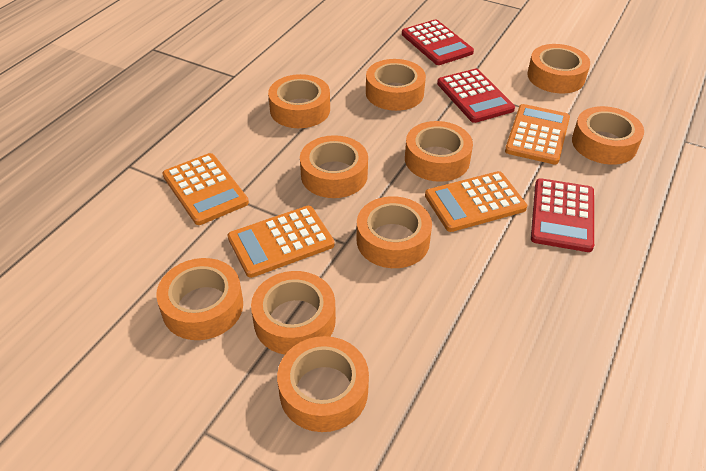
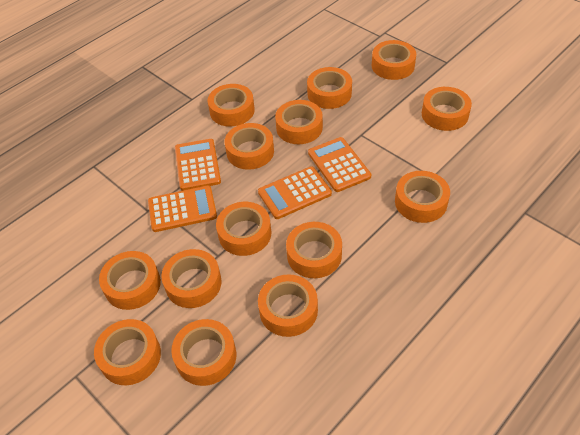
orange tape: [156,258,243,340] [251,271,336,355] [268,74,330,128] [277,336,369,432] [300,135,368,198] [357,196,432,268] [366,59,426,111] [405,121,473,182] [527,44,590,93] [572,106,644,165] = 10 -> [94,319,161,385] [99,251,161,310] [161,249,222,308] [171,319,236,386] [208,84,255,127] [216,202,271,256] [225,123,274,170] [258,274,318,337] [275,100,323,144] [286,222,342,278] [307,67,352,109] [372,40,416,80] [395,171,450,223] [422,87,472,131] = 14
red calculator: [402,19,474,65] [437,69,515,123] [531,178,594,252] = 3 -> none = 0

